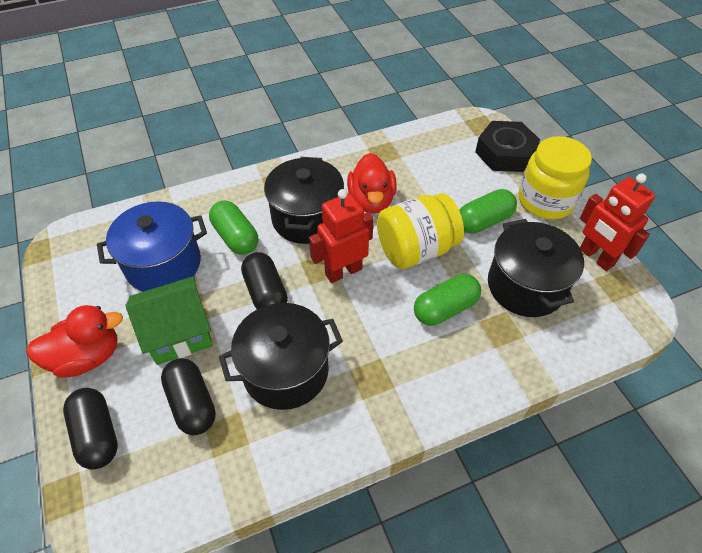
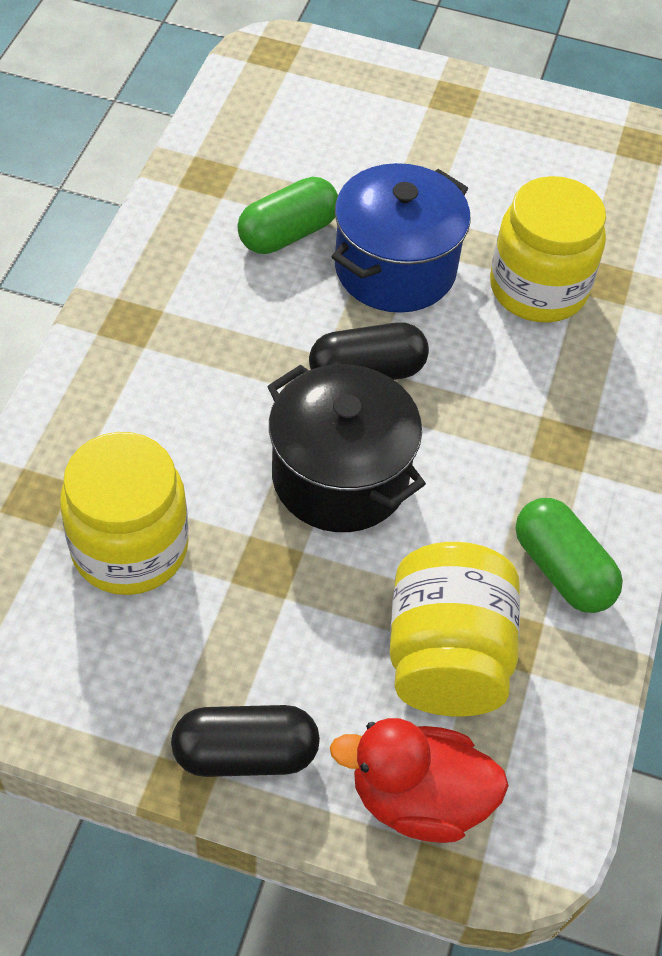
black capsule: [63,388,118,470] [161,358,216,435] [241,252,288,309] = 3 -> [171,705,320,777] [309,322,429,380] = 2
black nut: [475,121,540,172] = 1 -> none = 0
black pot: [219,303,343,410] [264,157,344,244] [488,219,584,317] = 3 -> [267,364,426,532] = 1
green capsule: [209,200,258,255] [414,274,481,326] [459,189,517,233] = 3 -> [237,177,338,254] [516,498,623,613] = 2
green house: [125,276,213,365] = 1 -> none = 0
red duck: [26,305,123,378] [347,153,397,214] = 2 -> [330,718,509,843] = 1
red robot: [309,189,374,283] [580,174,655,271] = 2 -> none = 0
yellow jar: [377,193,464,269] [519,136,592,219] = 2 -> [60,432,189,595] [389,542,520,717] [490,176,606,323] = 3

